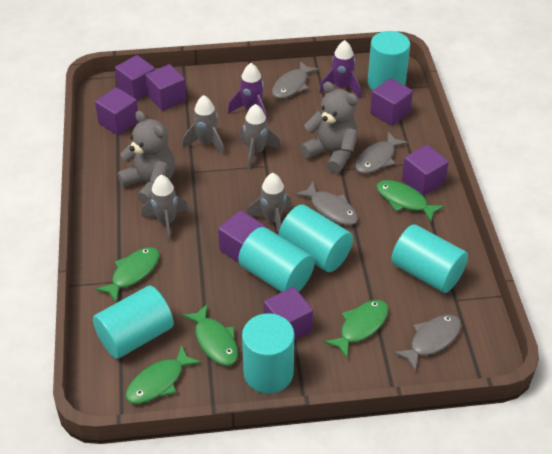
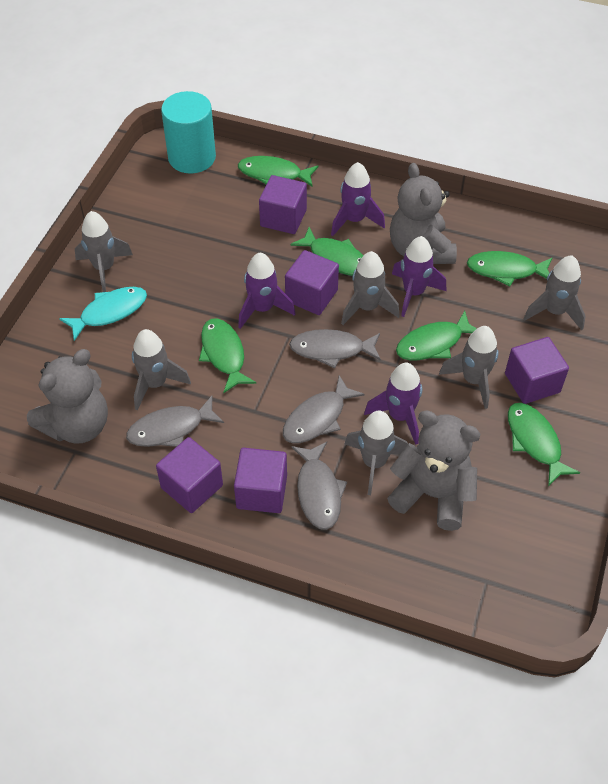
green fish: [95,247,159,303] [125,345,201,404] [182,304,238,366] [324,300,389,358] [376,180,445,222] = 5 -> [199,318,256,393] [238,156,318,187] [290,227,364,276] [396,311,477,360] [467,251,552,286] [508,403,580,486] = 6
grey rocket: [142,175,189,243] [182,95,225,156] [238,104,281,169] [247,173,292,235] = 4 -> [75,211,133,292] [132,329,191,410] [341,251,400,325] [345,411,408,495] [439,326,499,409] [523,256,585,330] = 6
grey teddy bear: [117,111,175,205] [300,82,358,174] = 2 -> [27,349,108,444] [387,410,480,531] [390,163,457,264] = 3
purple cube: [95,87,138,136] [115,55,155,101] [145,64,187,111] [218,210,265,263] [264,287,313,341] [370,78,413,126] [402,145,449,196] = 7 -> [156,437,223,513] [234,448,287,513] [259,175,307,234] [285,250,339,315] [505,337,569,404] = 5
purple rocket: [228,63,267,121] [319,40,361,99] = 2 -> [238,253,296,329] [331,162,385,236] [364,363,422,445] [392,236,446,317] = 4
turquoise cylinder: [93,286,174,359] [238,227,315,292] [242,313,294,394] [279,205,353,272] [368,31,410,90] [391,224,468,293] = 6 -> [161,91,216,174] = 1
turquoise fish: none = 0 -> [59,287,147,341] = 1

